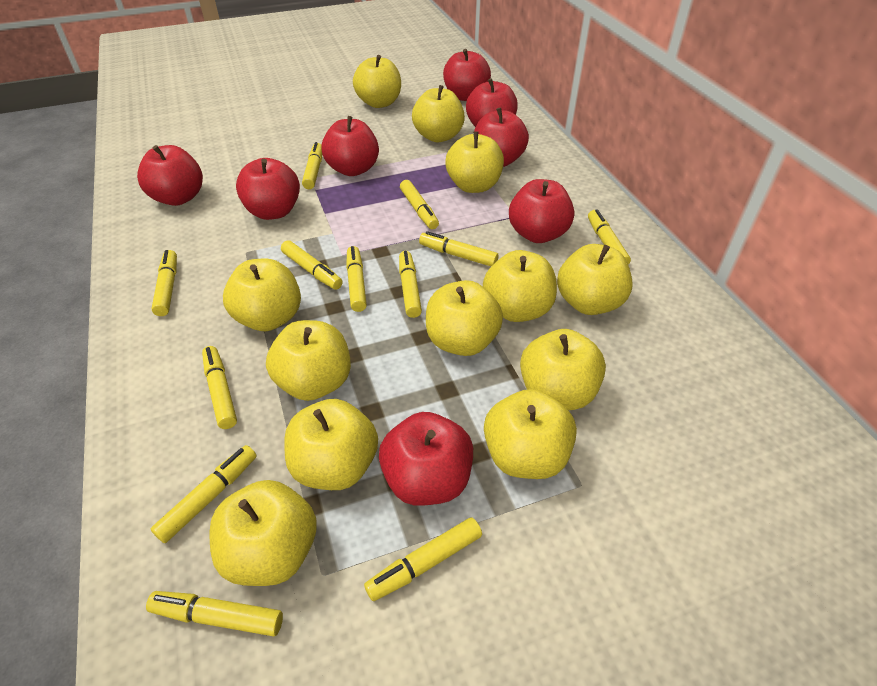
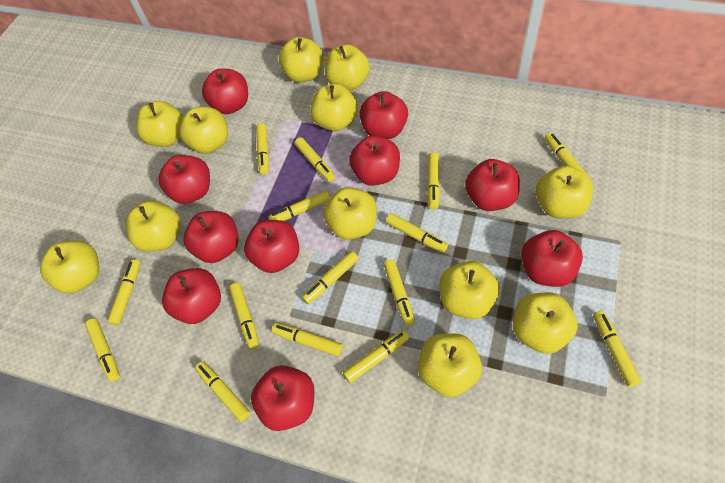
red apple: [137,145,203,206] [236,158,300,220] [322,116,379,176] [379,412,473,506] [443,49,491,101] [466,78,518,127] [474,108,529,167] [509,179,574,243] = 8 -> [159,155,210,204] [162,268,221,324] [184,211,239,263] [202,69,248,114] [244,220,299,273] [251,365,314,431] [349,136,400,186] [360,91,408,139] [465,159,520,211] [521,230,583,287] = 10
yellow marker: [146,591,283,636] [151,250,177,316] [151,445,256,543] [202,346,237,429] [281,240,343,290] [302,142,322,189] [346,246,367,312] [364,517,482,601] [399,251,422,318] [400,180,439,229] [419,231,499,266] [588,209,631,265] = 12 -> [85,319,120,382] [107,260,140,325] [195,361,250,422] [229,283,259,349] [256,123,269,175] [268,190,330,221] [272,323,342,356] [295,137,335,182] [302,251,359,304] [343,330,409,383] [383,259,415,326] [386,213,448,253] [427,152,440,210] [544,133,589,177] [593,311,641,387] = 15

